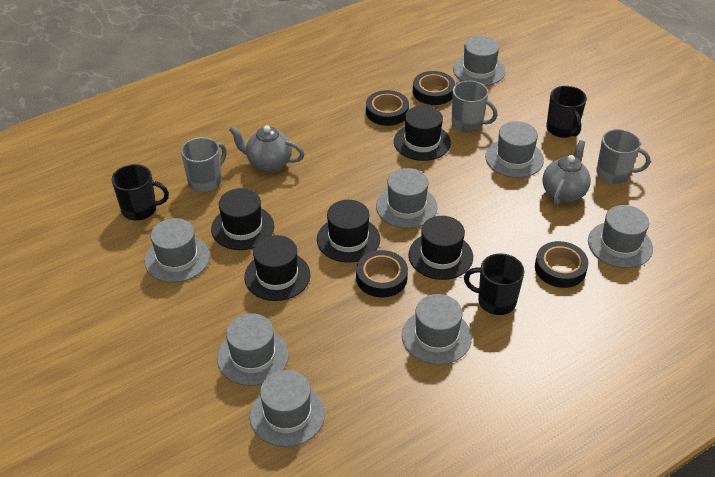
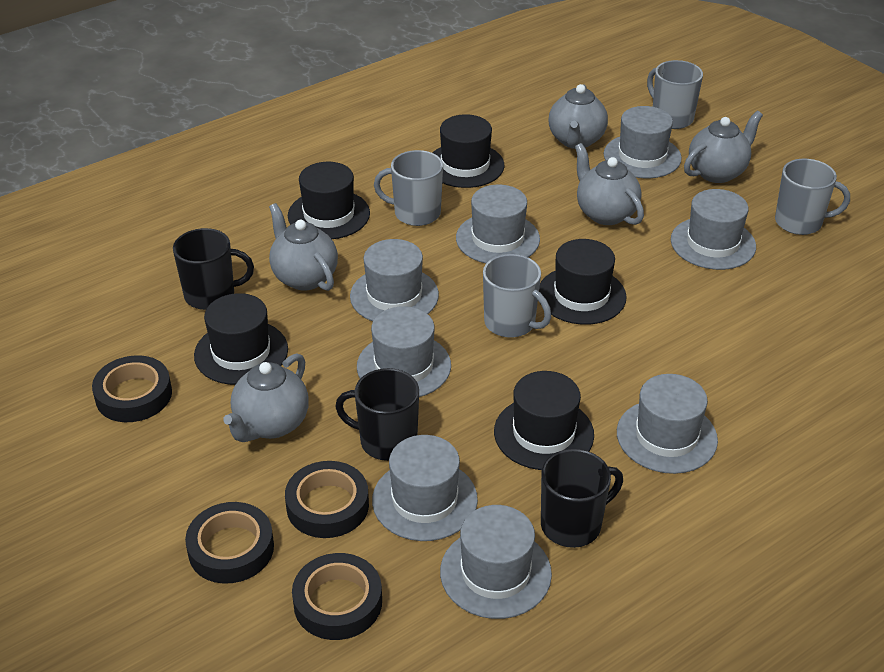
grey mug: [181,137,227,192] [452,81,497,132] [597,129,650,184] = 3 -> [374,150,443,226] [483,254,551,338] [647,60,703,129] [775,159,850,235] = 4
grey teapot: [229,125,304,172] [543,140,591,206] = 2 -> [223,353,309,442] [269,203,338,291] [549,84,608,149] [575,143,644,225] [684,111,763,183] = 5

